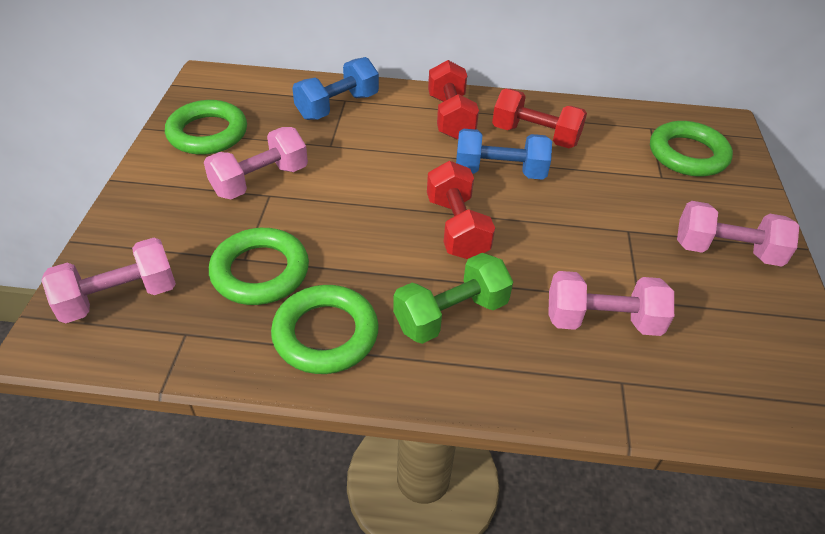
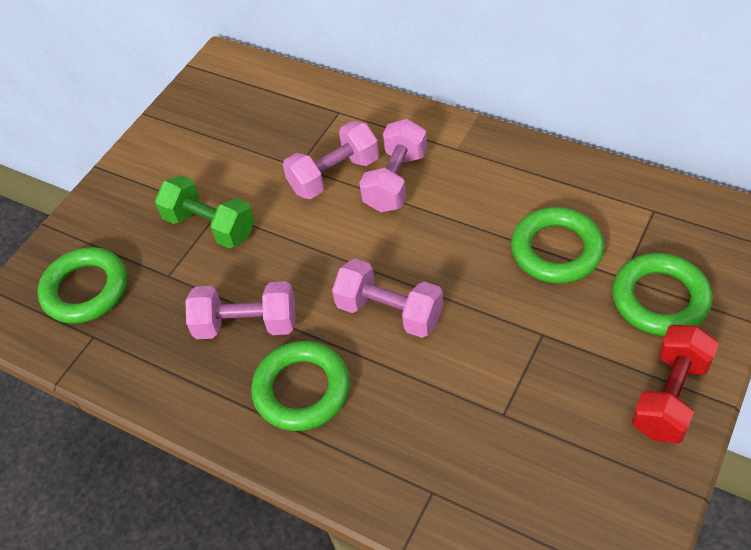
blue dumbbell: [292,57,379,120] [456,129,552,180] = 2 -> none = 0
red dumbbell: [427,161,495,259] [428,60,479,139] [492,89,587,148] = 3 -> [632,325,719,444] = 1

